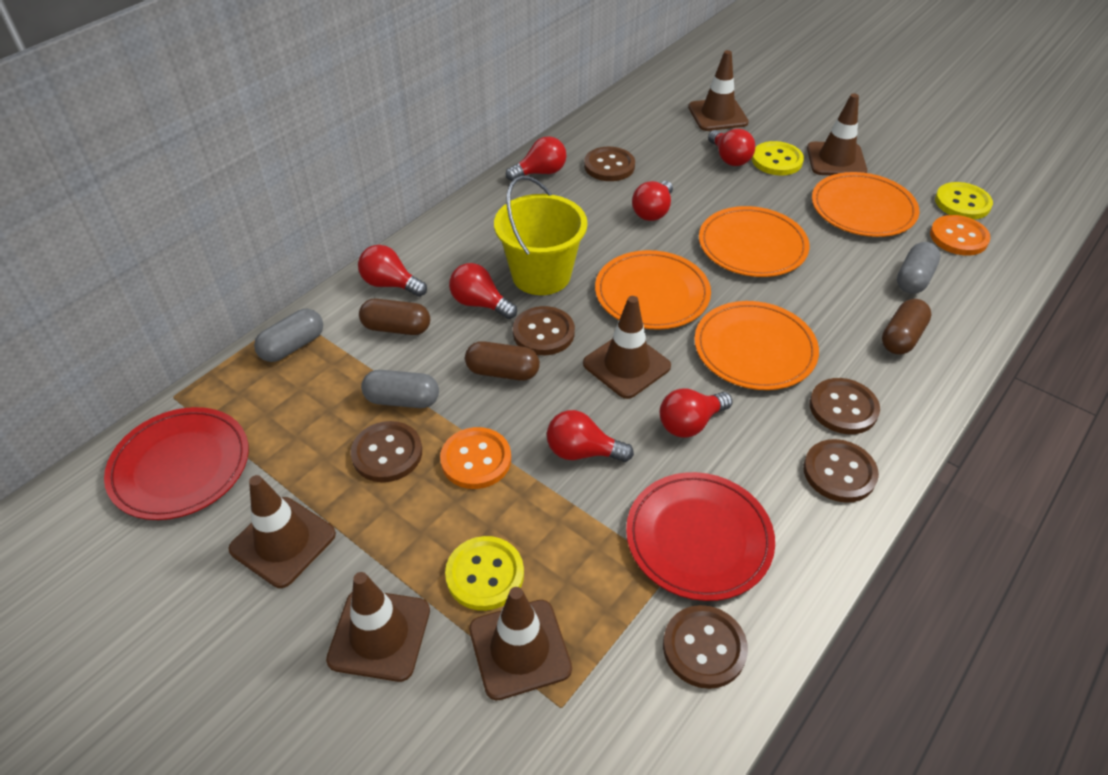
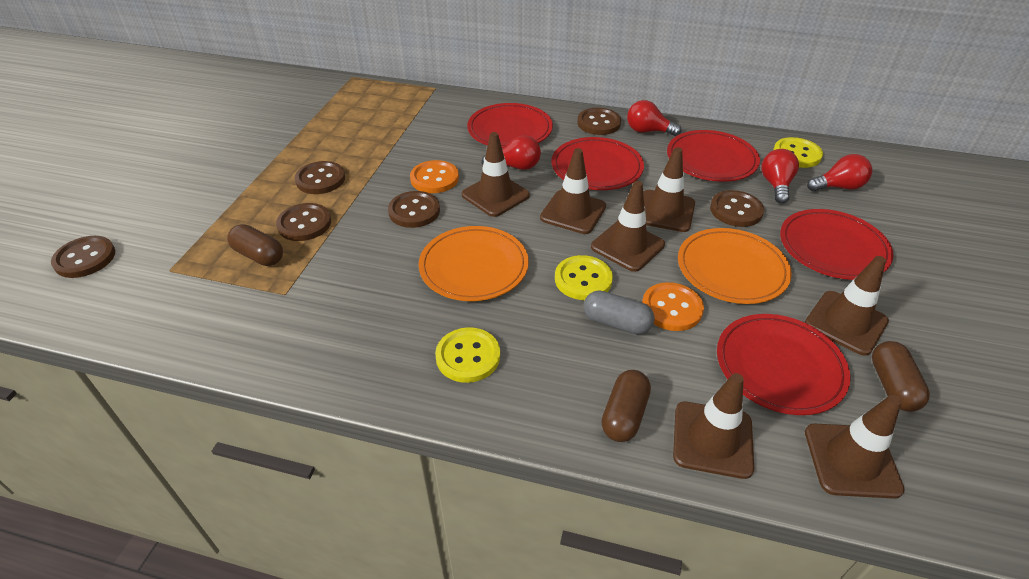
brown traffic cone: [228,475,336,588] [326,572,430,682] [469,587,572,700] [583,296,671,399] [688,50,749,131] [807,93,867,175] = 6 -> [462,132,530,217] [540,148,606,234] [591,181,665,272] [643,147,695,232] [673,373,754,479] [805,256,889,356] [805,395,905,499] = 7
grey capsule: [254,309,323,362] [361,370,439,408] [897,242,941,294] = 3 -> [583,290,655,334] = 1
orange plate: [595,250,711,330] [694,301,819,390] [699,206,810,277] [812,172,919,237] = 4 -> [419,226,529,301] [678,228,792,304] = 2
red light bulb: [358,245,427,297] [449,263,517,319] [506,136,566,181] [547,410,634,462] [632,181,673,221] [660,389,732,438] [708,129,755,166] = 7 -> [481,135,541,170] [627,100,681,136] [761,149,799,204] [807,154,872,192] = 4
red plate: [104,407,249,520] [626,472,775,601] = 2 -> [467,103,553,149] [552,137,644,190] [667,130,760,182] [717,314,851,415] [780,209,894,280] = 5
yellow bucket: [494,175,587,295] = 1 -> none = 0

